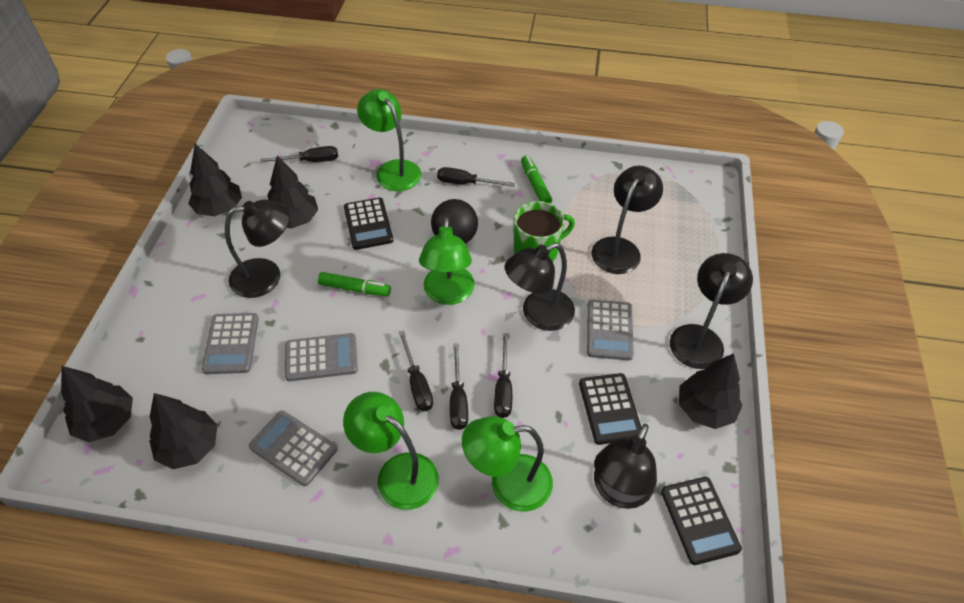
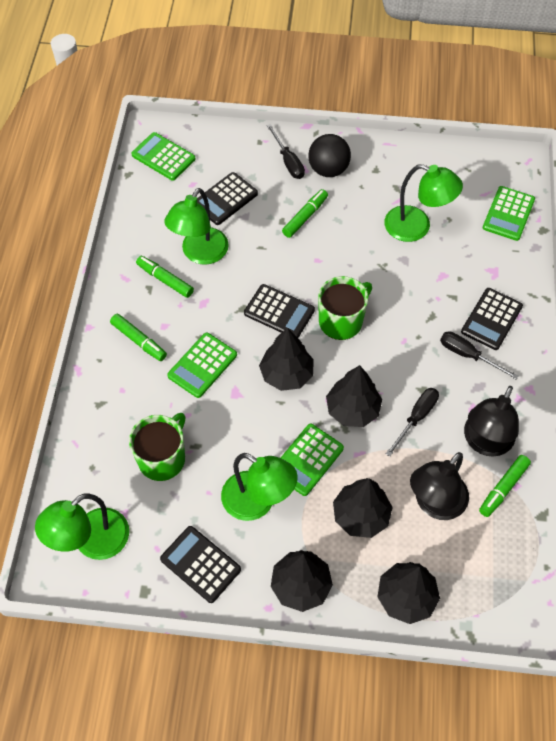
black calculator: [344,197,393,250] [579,373,642,445] [661,477,742,565] = 3 -> [160,526,241,603] [197,172,258,225] [244,284,315,338] [461,288,523,350] = 4
black lamp: [225,200,290,298] [505,243,575,331] [592,166,663,274] [594,424,657,509] [670,253,753,369] = 5 -> [410,452,469,520] [464,386,519,456] = 2
black screwdriver: [260,146,338,162] [399,330,433,411] [437,167,515,187] [450,343,468,430] [494,333,512,418] = 5 -> [267,124,305,179] [386,388,439,457] [440,331,518,380] = 3
green calculator: none = 0 -> [131,132,196,181] [167,332,237,398] [281,424,344,496] [483,186,535,241] = 4
green marker: [318,272,391,296] [521,156,552,204] = 2 -> [110,314,167,361] [136,256,194,298] [282,189,328,238] [479,455,531,517] = 4
green mug: [514,201,575,261] = 1 -> [129,413,185,481] [318,276,372,340] = 2
grey calculator: [202,313,259,374] [249,410,337,486] [285,333,358,381] [587,300,634,361] = 4 -> none = 0

